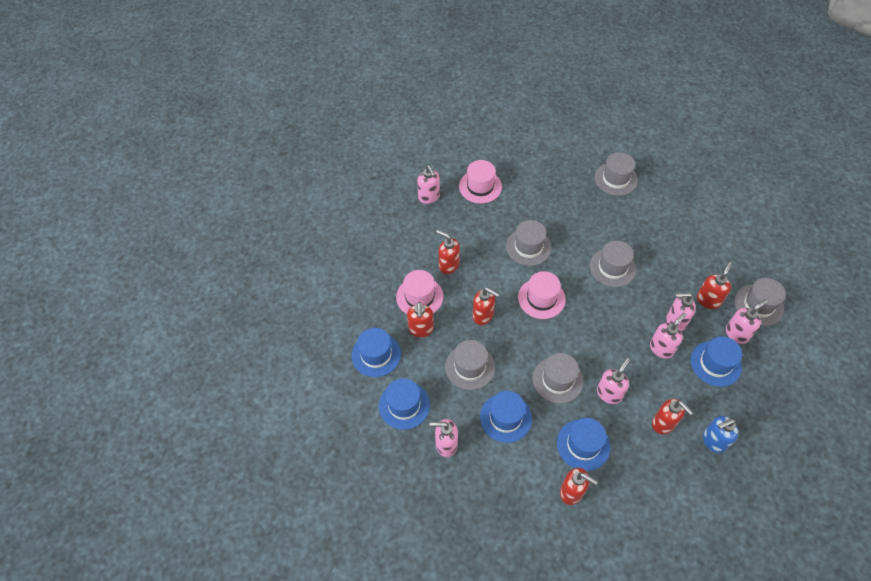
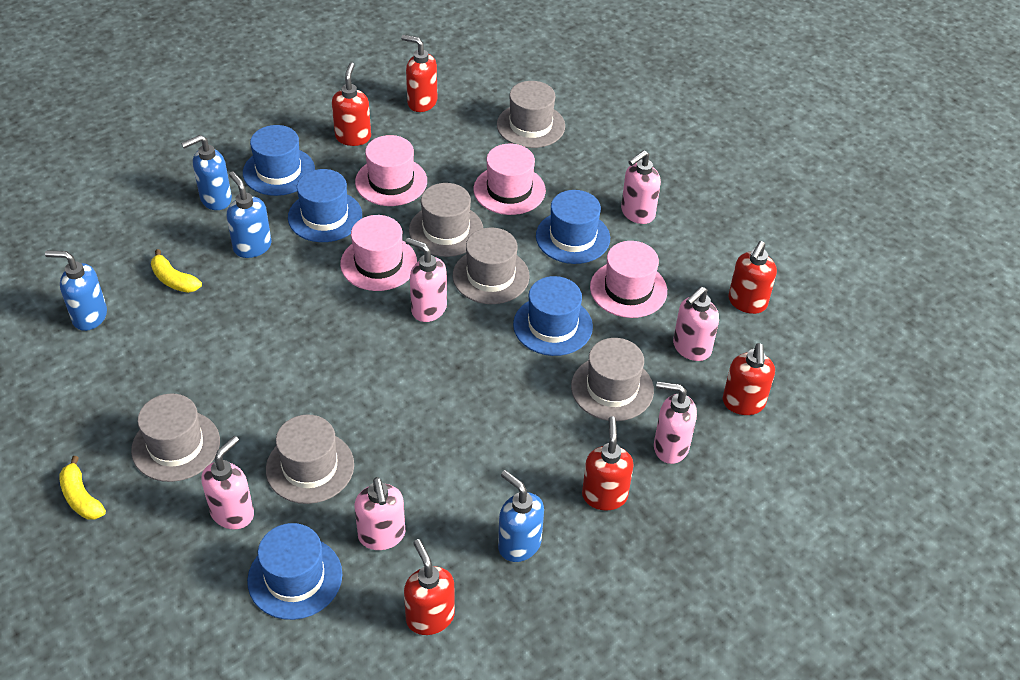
blue soap dispenser: [703,416,739,453] = 1 -> [45,251,107,331] [181,135,232,210] [227,172,271,258] [498,470,544,562] = 4
pink hat: [396,270,443,314] [459,160,502,204] [518,271,566,319] = 3 -> [340,215,417,291] [355,135,427,206] [473,144,546,215] [590,241,667,318] = 4
yellow banana: none = 0 -> [60,456,106,520] [151,249,202,293] = 2

